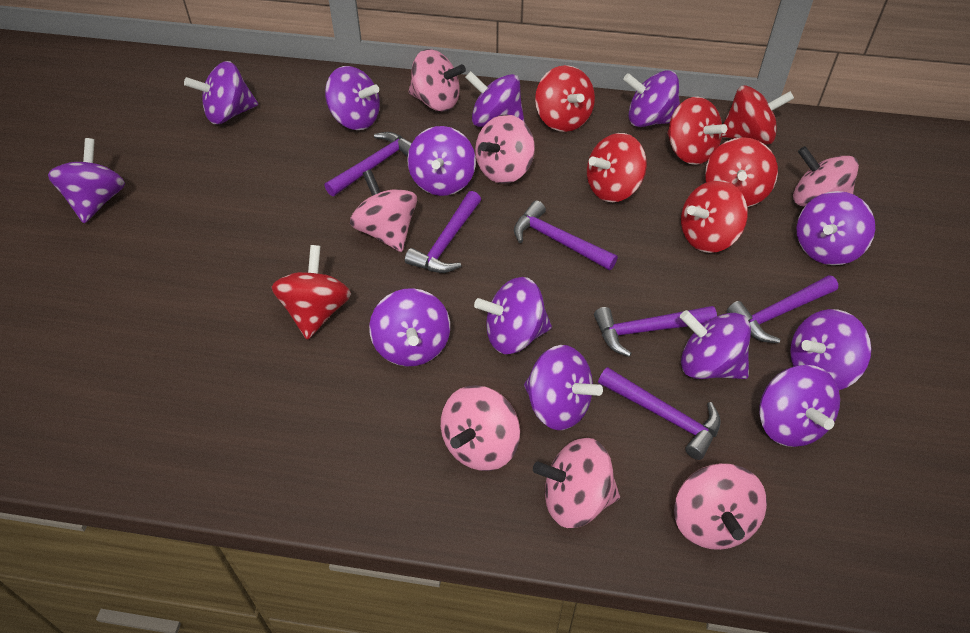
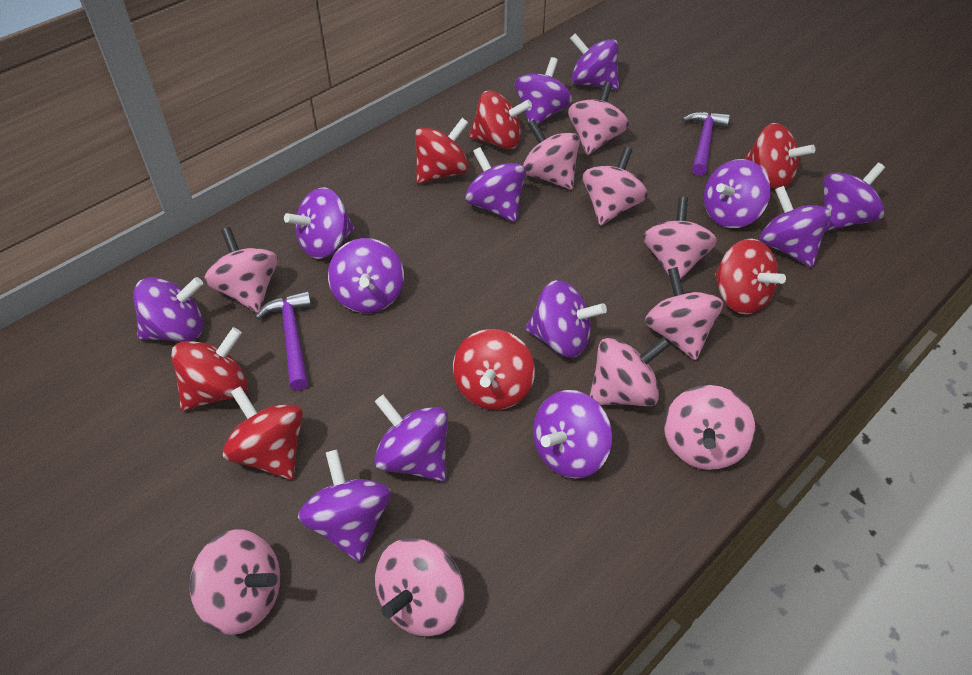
pink spinning top: [350,169,417,252] [409,49,466,111] [441,385,520,471] [475,114,535,184] [533,438,620,528] [674,463,767,550] [793,146,859,207] = 7 -> [190,530,280,635] [204,227,278,313] [375,538,465,636] [523,119,580,190] [568,82,629,155] [583,147,648,226] [590,337,670,406] [643,197,717,279] [645,267,723,360] [664,385,756,470] = 10
purple hammer: [325,132,412,196] [405,191,481,273] [514,200,618,270] [594,306,717,357] [598,367,721,460] [727,275,839,343] = 6 -> [255,291,312,391] [682,111,730,176] = 2

